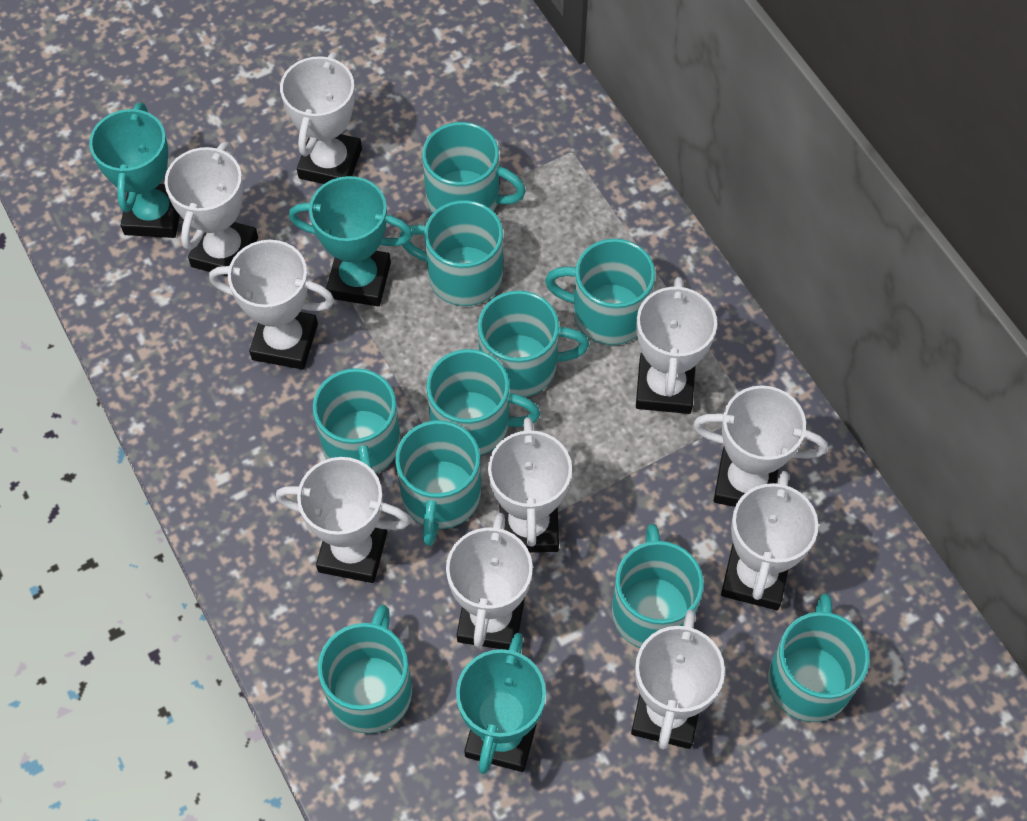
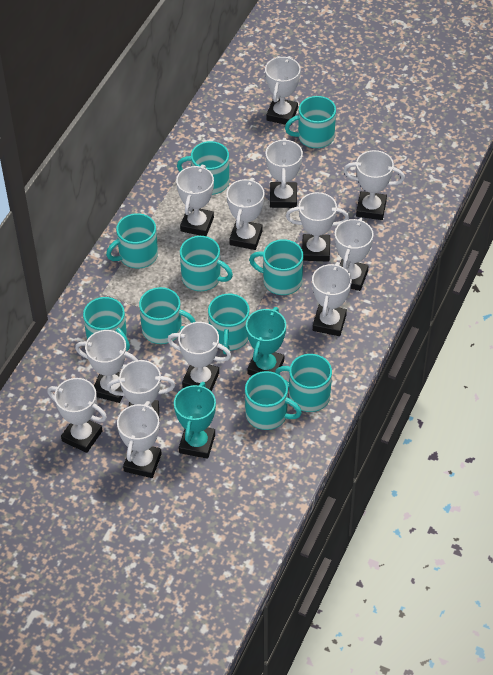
turquoise trophy: [89,103,180,238] [289,176,413,306] [456,633,546,774] = 3 -> [174,382,216,459] [246,307,286,376] = 2
white trophy: [165,142,258,277] [209,240,335,370] [276,457,411,583] [280,52,362,184] [446,513,533,650] [488,417,572,553] [631,610,725,750] [636,277,717,414] [693,385,828,507] [721,471,818,610] = 10 -> [47,378,107,453] [75,330,138,403] [107,360,175,429] [117,401,162,478] [167,322,231,392] [176,165,214,236] [226,178,265,250] [265,56,301,126] [265,138,303,208] [286,192,349,262] [312,262,352,336] [335,218,374,291] [343,150,405,220] = 13

